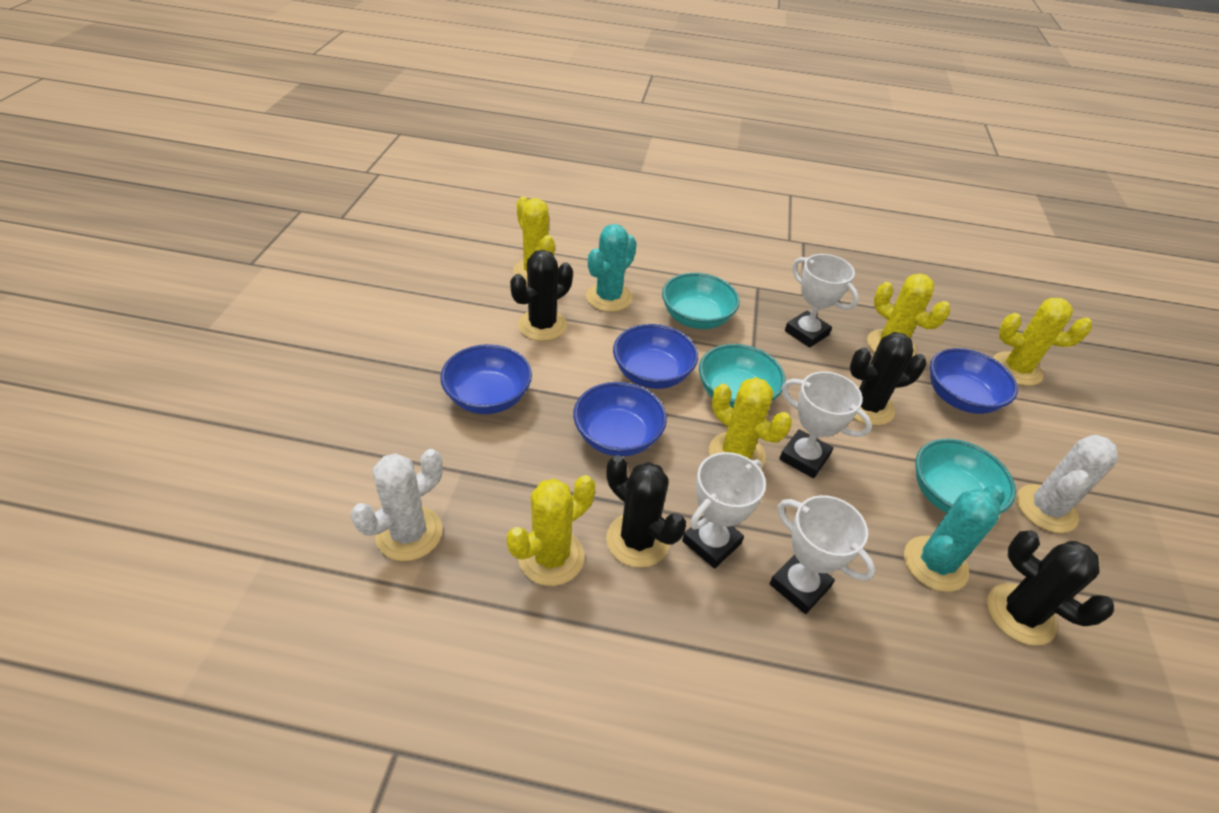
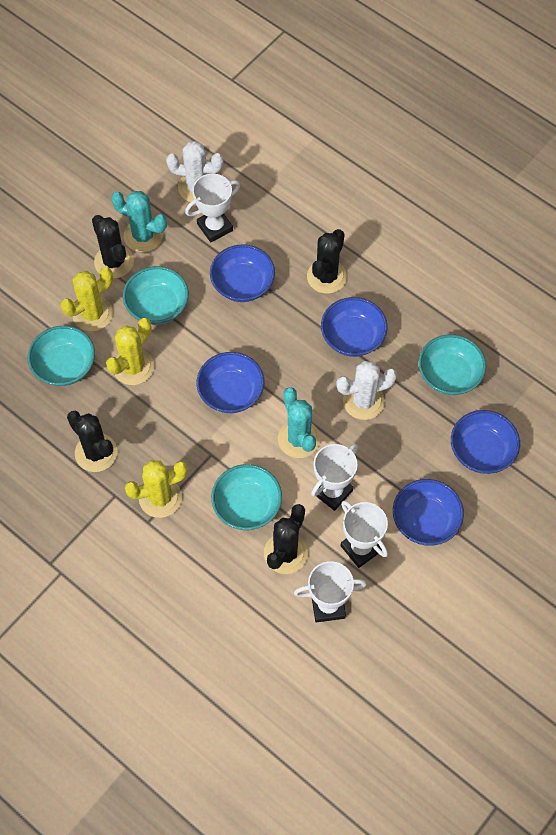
blue bowl: [440,344,532,414] [573,382,667,457] [613,324,698,389] [930,348,1018,414] = 4 -> [197,352,264,413] [210,244,275,302] [321,297,387,357] [393,479,464,546] [451,410,520,474] = 5
turquoise bowl: [662,273,740,329] [699,344,785,408] [915,439,1016,514] = 3 -> [28,326,95,386] [123,266,189,325] [211,464,282,530] [419,334,486,395] = 4
yellow cactus: [507,475,595,586] [513,197,555,283] [709,377,792,468] [867,273,950,357] [993,298,1092,386] = 5 -> [61,267,113,331] [106,318,154,385] [125,460,188,518] = 3

